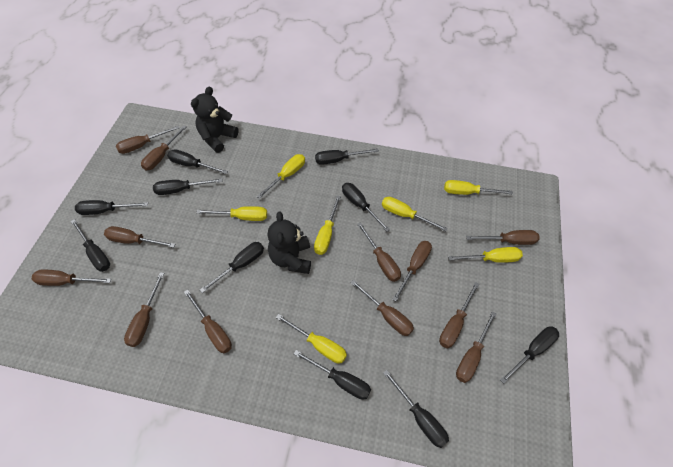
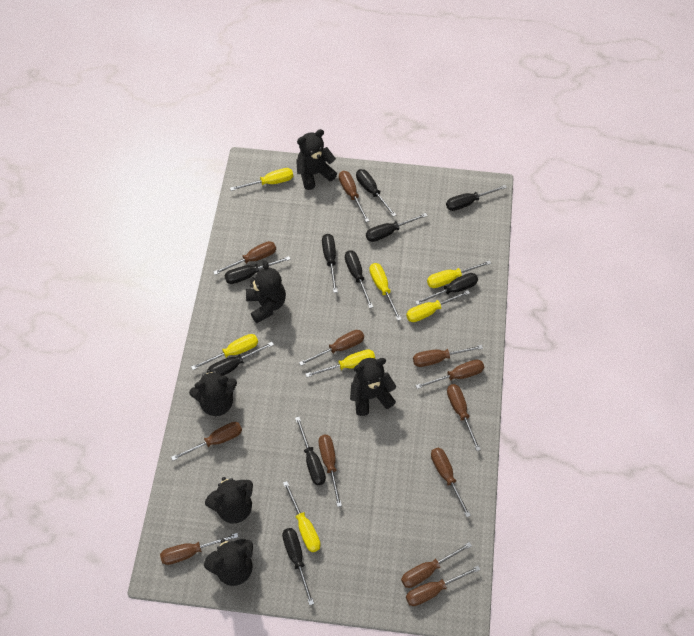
black teddy bear: [191,87,238,153] [268,211,311,274] = 2 -> [189,370,237,416] [204,539,253,586] [205,477,253,523] [246,261,286,323] [296,129,337,190] [350,358,397,416] = 6

